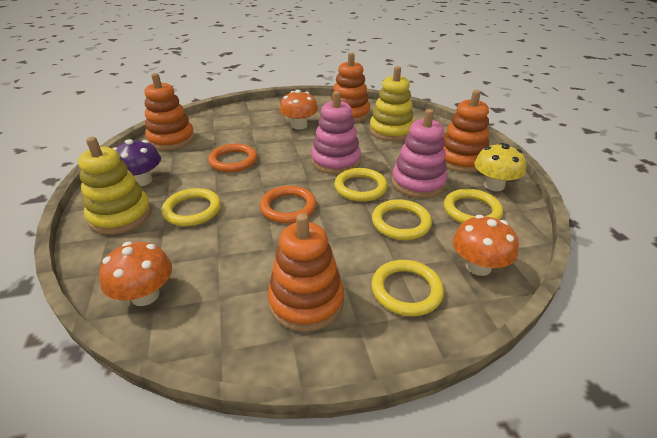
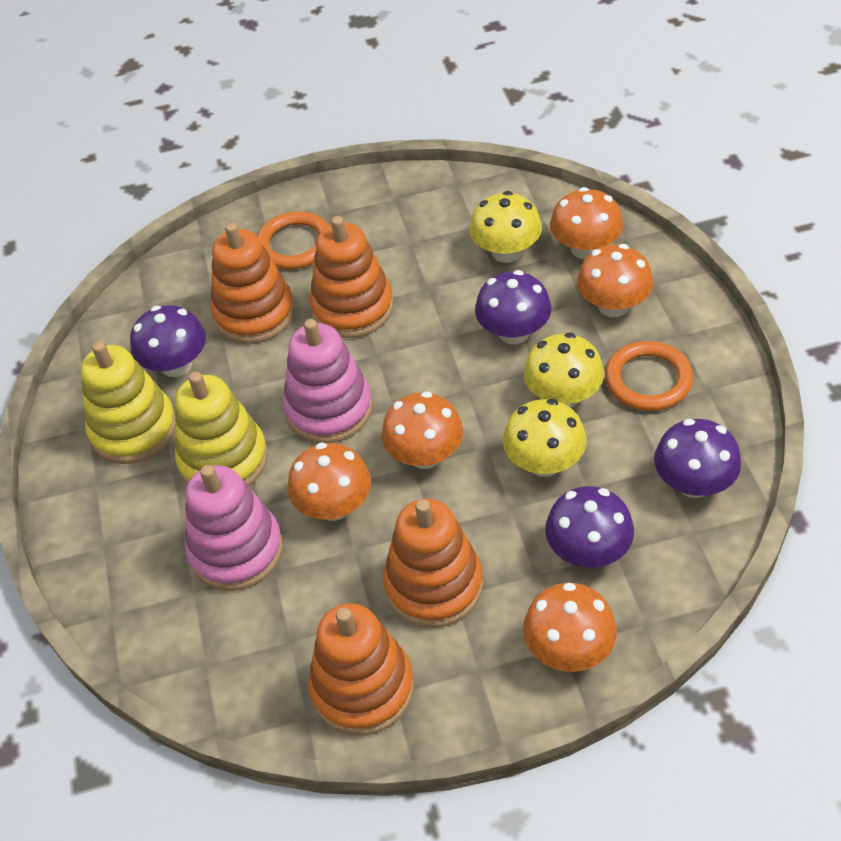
orange mushroom: [99,242,172,306] [279,90,318,129] [453,215,519,276] = 3 -> [287,443,371,521] [381,391,463,469] [523,583,617,672] [550,187,623,259] [577,244,653,317] = 5
purple mushroom: [113,139,161,186] = 1 -> [130,305,206,377] [475,270,552,344] [545,486,634,568] [654,419,741,498] = 4
yellow mushroom: [474,143,526,191] = 1 -> [470,191,542,263] [503,399,587,477] [524,333,604,408] = 3
yellow ring: [162,188,221,226] [334,168,388,202] [372,199,432,240] [372,260,444,316] [444,189,503,223] = 5 -> none = 0

